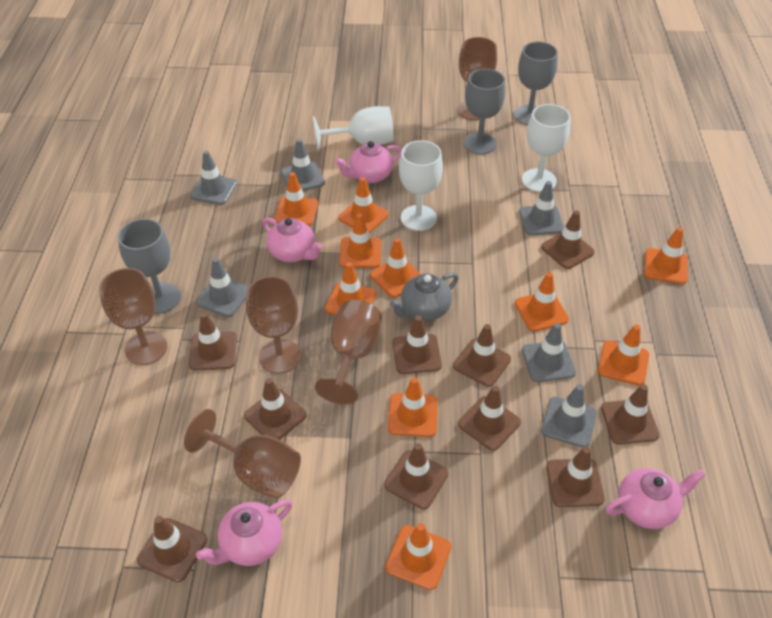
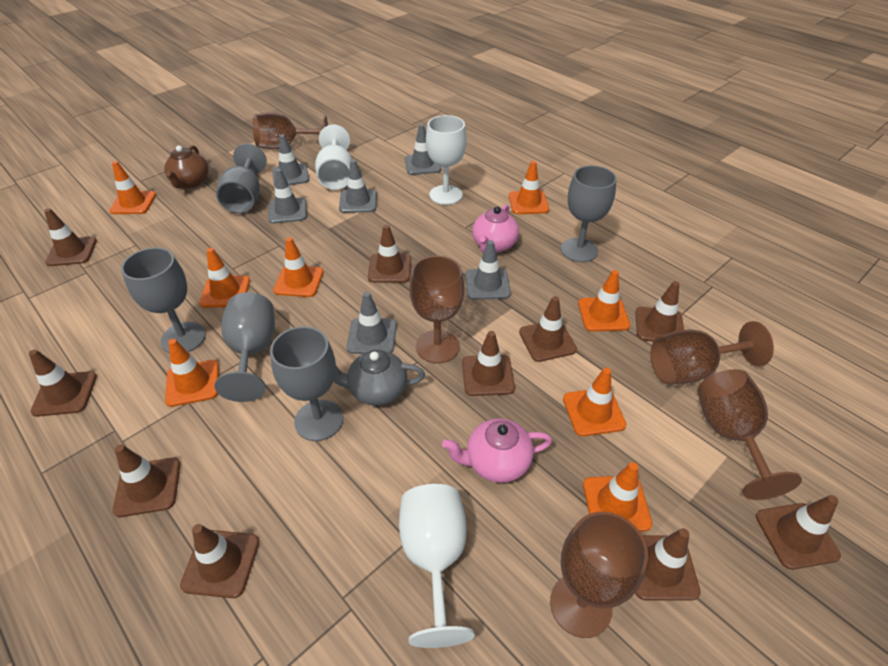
brown teapot: none = 0 -> [164,145,209,189] = 1
grey goblet: [118,219,181,313] [463,69,505,154] [514,42,558,125] = 3 -> [121,247,206,353] [215,292,275,402] [216,144,267,213] [270,326,343,441] [561,165,617,262] = 5
orange traffic cone: [274,172,318,226] [325,262,377,315] [338,177,389,233] [339,213,381,268] [370,238,422,298] [385,523,451,590] [388,377,438,437] [515,272,569,332] [598,324,649,386] [644,227,688,284] = 10 -> [109,161,156,214] [165,339,219,407] [200,248,250,308] [273,237,324,297] [509,161,549,214] [563,368,626,436] [578,270,630,331] [583,462,652,532] = 8
pink teapot: [196,499,292,566] [262,217,322,262] [335,141,402,183] [606,468,706,529] = 4 -> [442,419,552,483] [472,204,519,253] = 2

